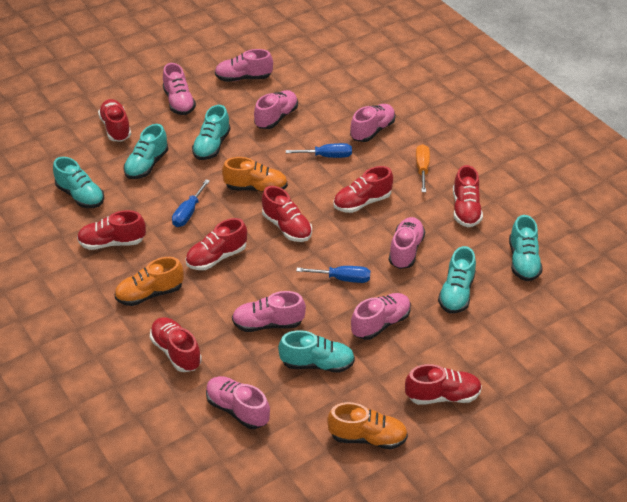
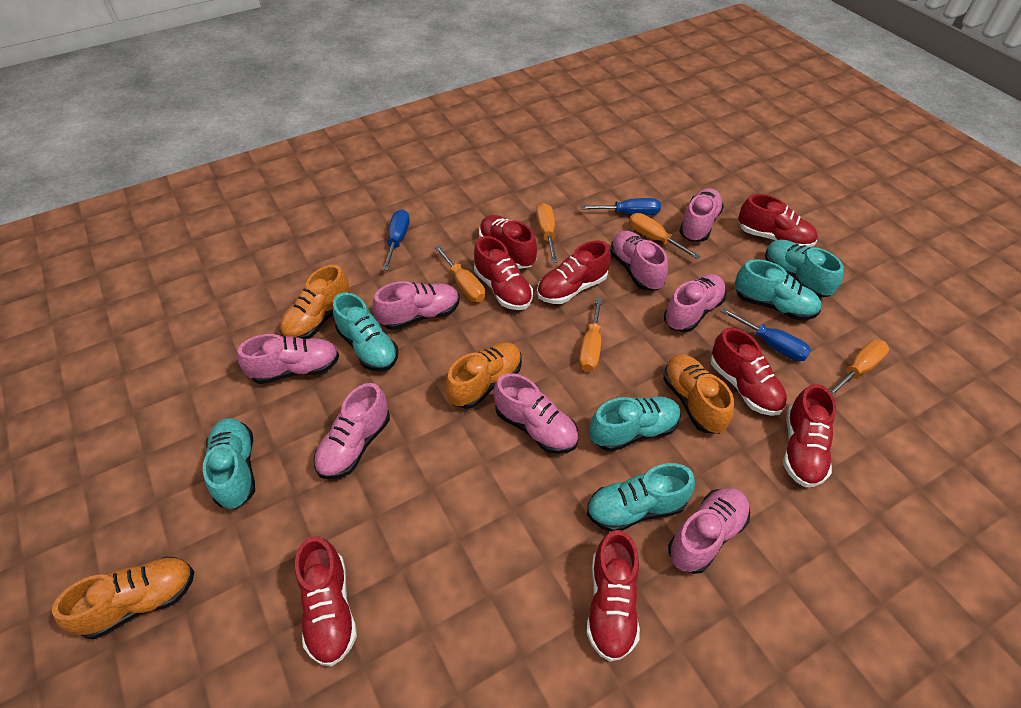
orange screwdriver: [416,144,430,192] = 1 -> [434,246,485,302] [536,203,558,263] [579,297,603,372] [629,213,700,259] [829,340,889,396] = 5
orange shoe: [114,257,184,306] [222,157,288,192] [327,402,408,449] = 3 -> [52,556,195,639] [280,265,350,339] [445,342,522,409] [663,355,734,434] = 4

